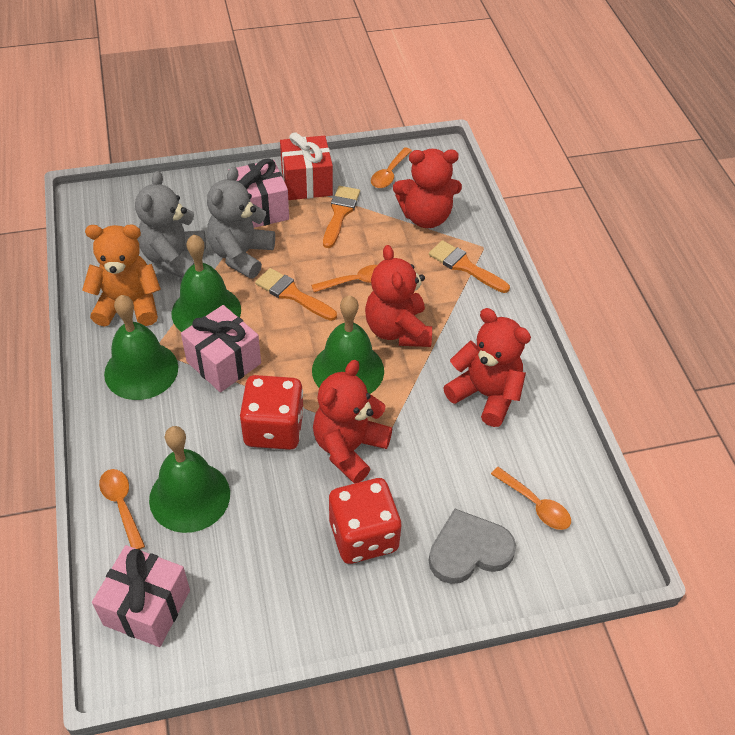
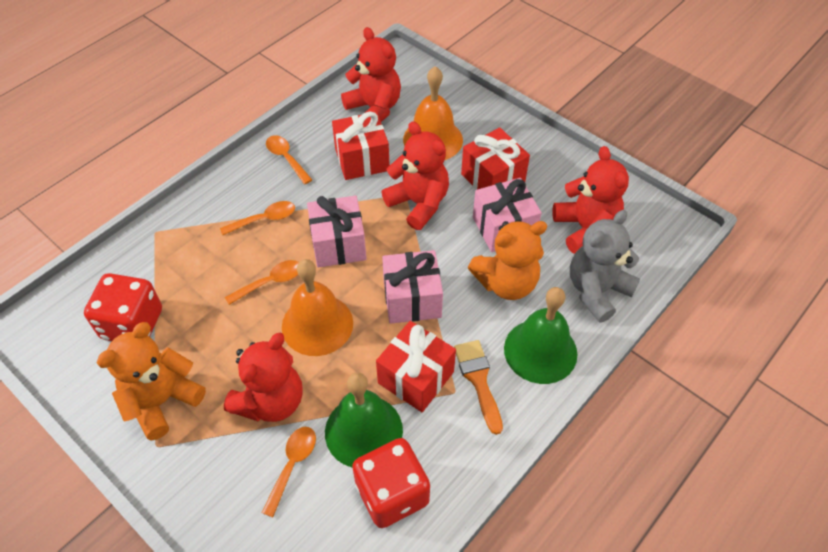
green bell: [104,295,178,400] [149,426,230,533] [172,234,241,332] [312,295,384,394] = 4 -> [325,372,403,468] [504,287,577,384] = 2
grey heart: [428,509,516,584] = 1 -> none = 0
grey teddy bear: [135,171,206,278] [207,167,275,279] = 2 -> [570,210,640,323] = 1
orange bell: none = 0 -> [282,259,353,356] [403,66,463,160] = 2
orange brush: [255,268,337,321] [323,186,360,248] [429,240,510,293] = 3 -> [454,340,503,435] = 1
orange teddy bear: [82,224,161,327] = 1 -> [97,322,206,441] [468,221,547,300] = 2
red gift: [280,132,333,200] = 1 -> [332,112,390,180] [376,321,456,412] [461,128,530,190] = 3

